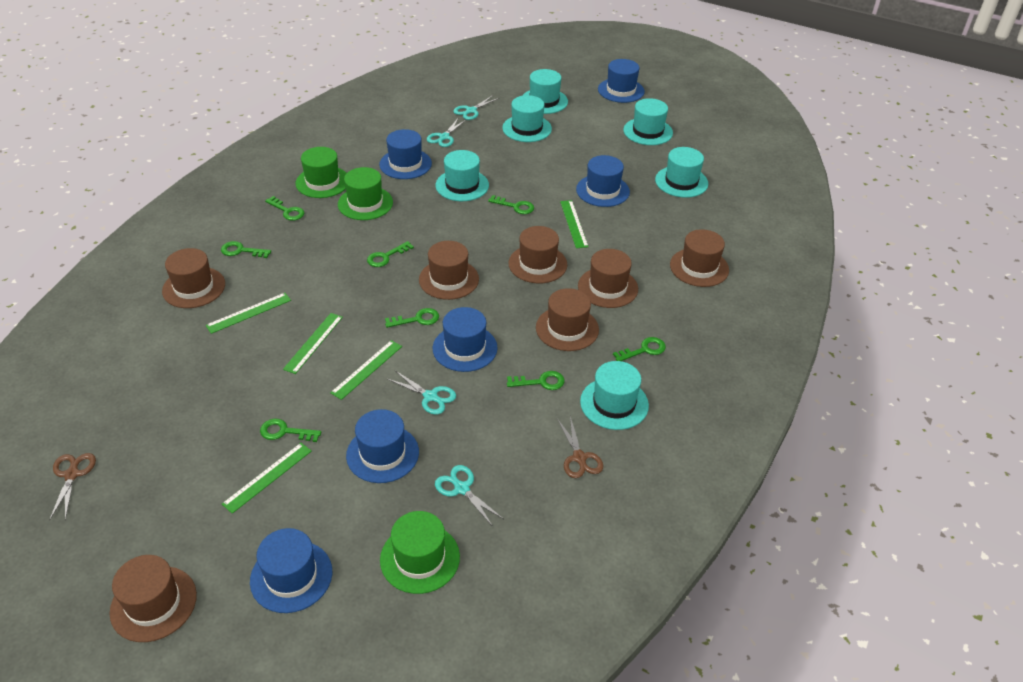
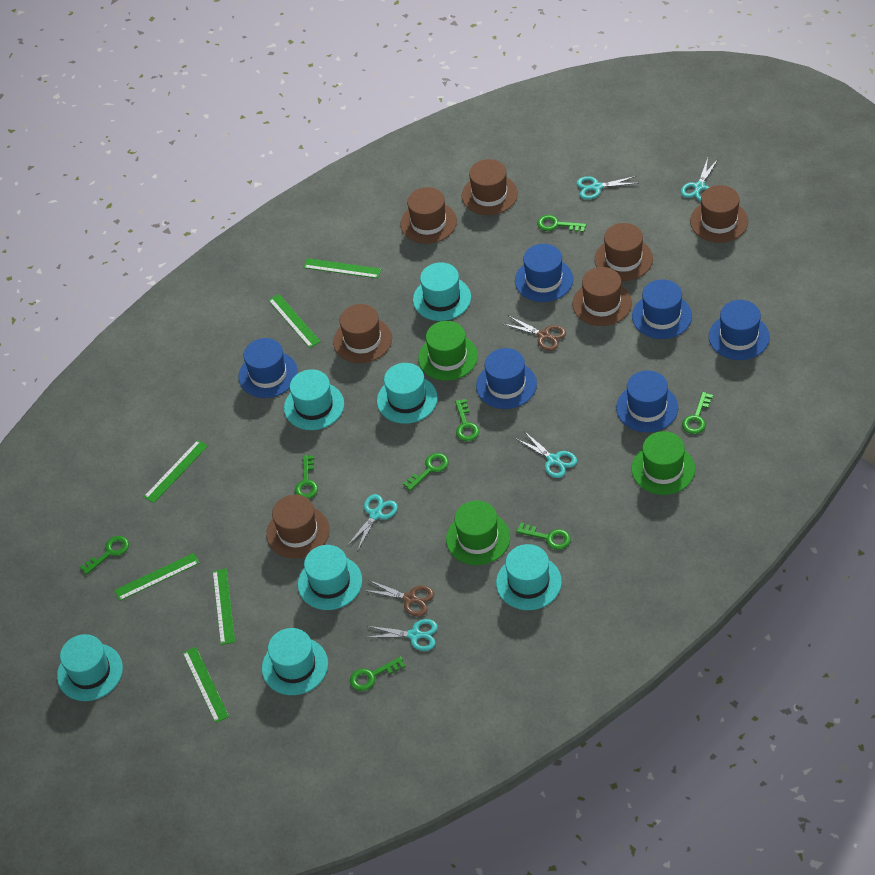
green ruler: [205,293,291,334] [222,443,312,514] [283,313,343,374] [330,340,402,400] [560,200,588,248] = 5 -> [114,553,199,601] [144,440,208,503] [183,647,229,723] [213,568,235,645] [268,294,321,348] [303,258,381,278] = 6
turquoise hat: [435,150,489,201] [502,95,552,142] [522,69,568,114] [580,361,649,430] [623,98,673,145] [655,147,708,198] = 6 -> [57,634,123,701] [262,628,328,695] [284,369,344,430] [298,545,362,610] [377,363,438,424] [413,262,471,321] [496,544,562,610] = 7
turquoise scissors: [387,371,456,415] [427,119,467,147] [435,465,503,527] [453,95,499,120] = 4 -> [346,494,398,551] [365,619,438,651] [517,431,577,478] [577,176,638,200] [681,158,718,201] = 5

